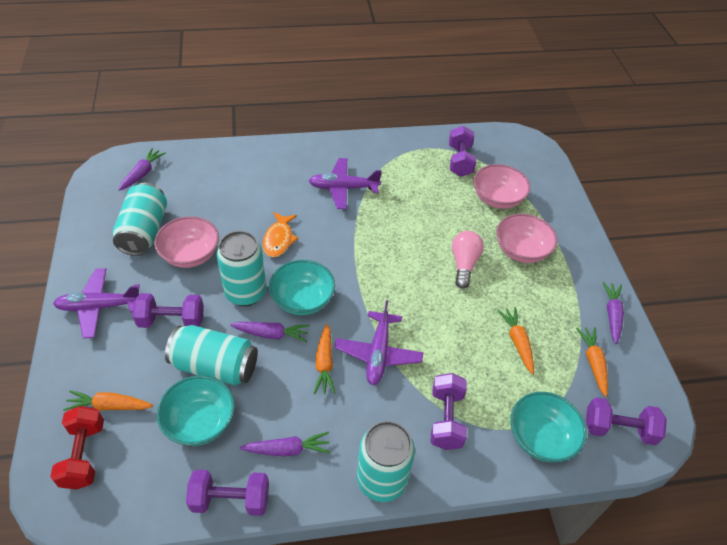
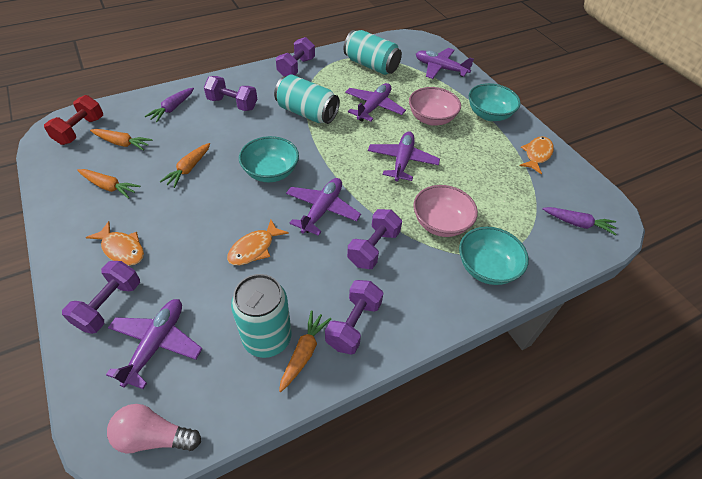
orange fish: [263,212,298,257] = 1 -> [86,221,144,266] [227,220,289,265] [519,136,554,174] = 3
pink bowl: [154,216,219,268] [474,164,531,209] [496,214,558,263] = 3 -> [409,87,461,125] [413,185,478,237] = 2
purple carrot: [118,148,166,191] [230,322,310,342] [240,432,330,456] [602,282,624,344] = 4 -> [145,88,194,122] [542,207,616,235] = 2
purple plane: [53,268,140,339] [309,158,382,209] [334,300,423,385] = 3 -> [106,299,202,389] [286,178,361,236] [345,83,406,122] [368,131,440,181] [416,48,474,79] = 5
turquoise can: [113,183,167,256] [165,325,258,386] [217,231,266,306] [357,421,415,502] = 4 -> [231,274,291,358] [274,74,340,124] [343,30,402,75] = 3

